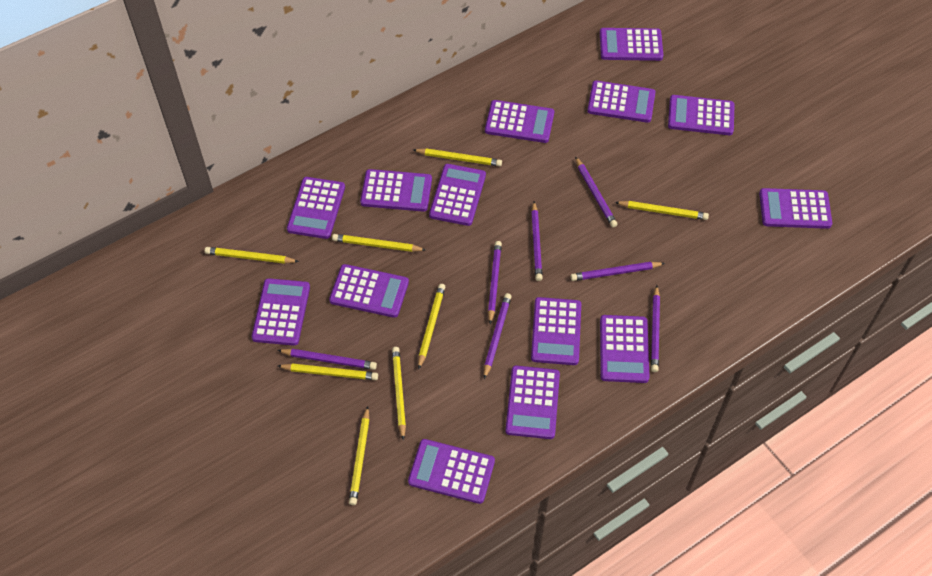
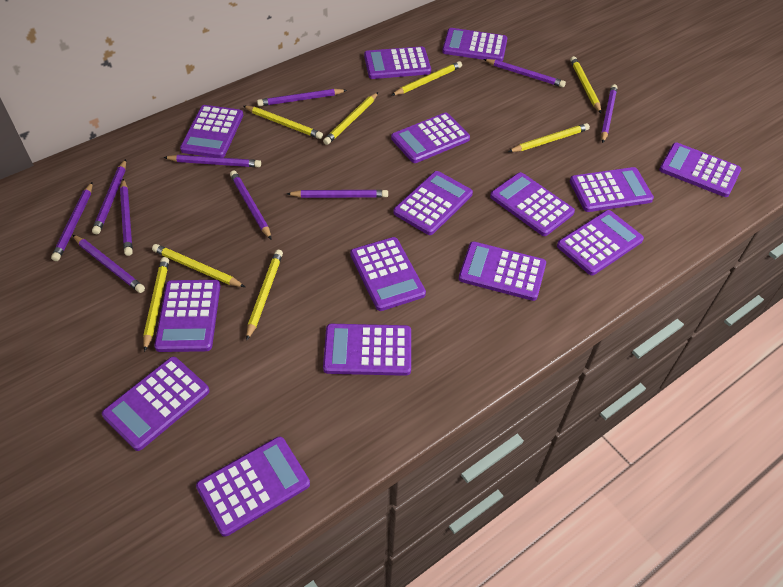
purple calculator: [251,278,310,346] [287,177,345,239] [329,264,409,318] [360,169,432,212] [408,439,495,504] [429,164,486,226] [485,100,554,143] [505,366,560,439] [531,297,581,365] [587,81,655,123] [600,28,663,61] [600,315,650,383] [668,95,735,135] [759,188,832,229] = 14 -> [102,357,210,451] [154,280,220,352] [180,105,243,158] [196,436,310,537] [323,324,411,376] [350,237,426,311] [364,46,431,79] [391,113,470,163] [394,171,473,235] [442,28,507,61] [459,242,546,301] [490,172,575,236] [557,210,644,275] [570,167,654,212] [659,143,741,197] = 15
purple pencil: [277,349,377,370] [484,293,512,379] [488,241,502,324] [531,202,543,281] [570,262,665,281] [575,157,618,227] [651,285,660,372] = 7 -> [51,182,93,261] [73,235,145,293] [92,159,126,234] [120,179,133,256] [163,155,261,167] [230,171,272,240] [257,89,347,106] [287,190,388,198] [484,59,566,88] [601,84,617,143] = 10

